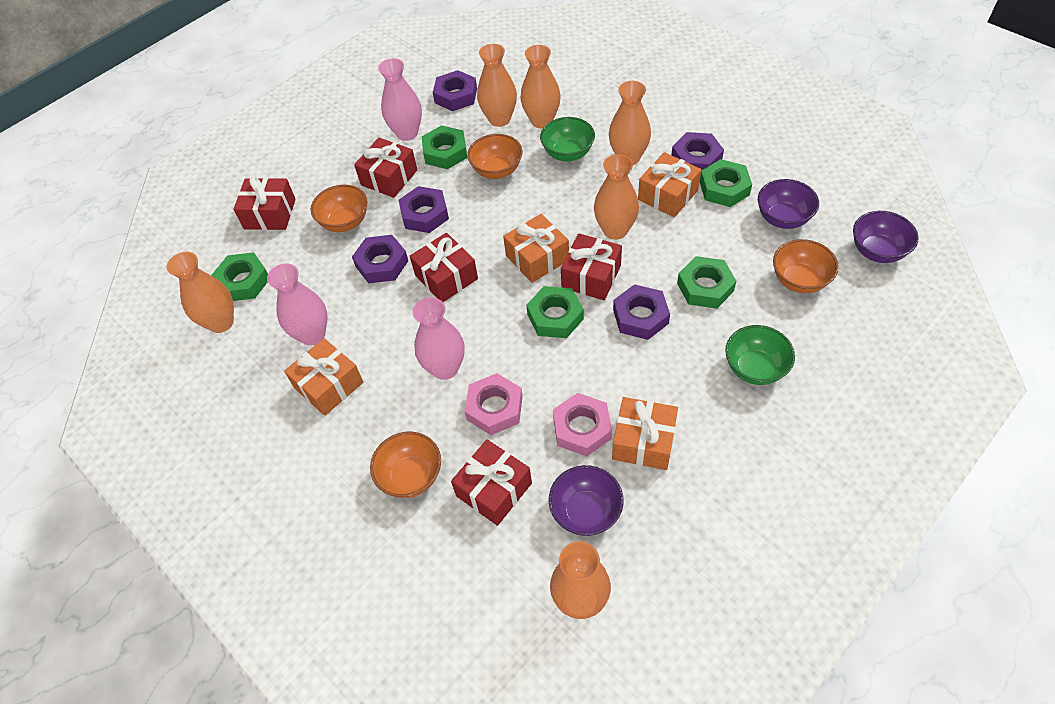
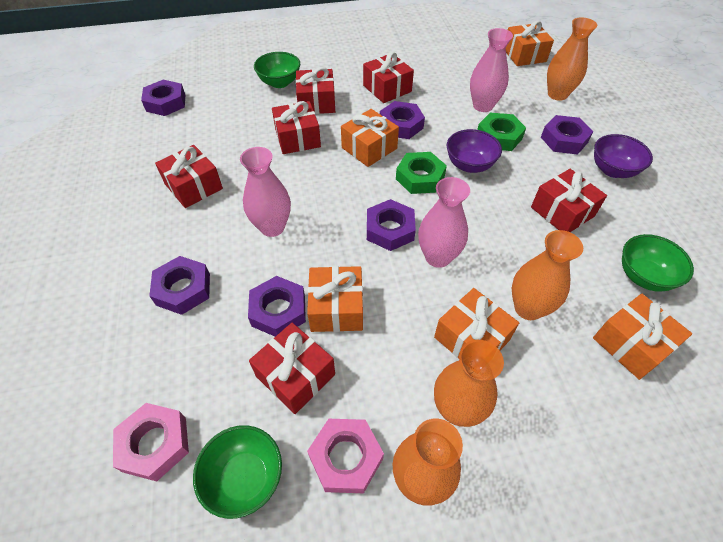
green bowl: [540,117,595,161] [725,325,795,385] = 2 -> [193,425,282,519] [254,52,300,88] [622,234,694,292] = 3
green nut: [212,252,268,301] [422,125,467,169] [526,286,584,338] [677,256,736,309] [700,159,752,207] = 5 -> [396,152,447,194] [477,113,526,151] = 2
orange bowl: [311,185,368,232] [370,432,441,498] [467,134,522,179] [773,239,839,293] = 4 -> none = 0
orange gift: [284,338,363,416] [503,214,569,283] [612,397,678,470] [638,152,701,217] = 4 -> [307,266,363,332] [341,109,399,167] [434,288,519,358] [506,21,554,66] [593,293,692,380] = 5
orange vase: [167,252,234,333] [477,44,517,127] [521,45,561,128] [550,541,611,619] [594,154,639,240] [609,81,651,165] = 6 -> [393,419,463,506] [434,340,504,427] [512,230,583,320] [547,17,597,101] = 4
purple bowl: [549,465,624,536] [758,179,819,229] [853,211,919,263] = 3 -> [447,129,502,173] [594,134,653,178] = 2
purple nut: [352,235,408,283] [399,186,449,233] [433,70,477,111] [613,284,670,340] [672,132,724,171] = 5 -> [141,80,185,116] [149,256,210,315] [248,276,306,337] [367,199,416,251] [380,101,425,139] [541,115,593,155] = 6
red gift: [233,176,296,230] [354,138,417,198] [410,233,478,302] [451,439,532,526] [561,233,622,301] = 5 -> [155,145,223,208] [249,323,335,414] [272,101,321,154] [296,67,335,114] [363,52,414,103] [531,169,607,232] = 6

